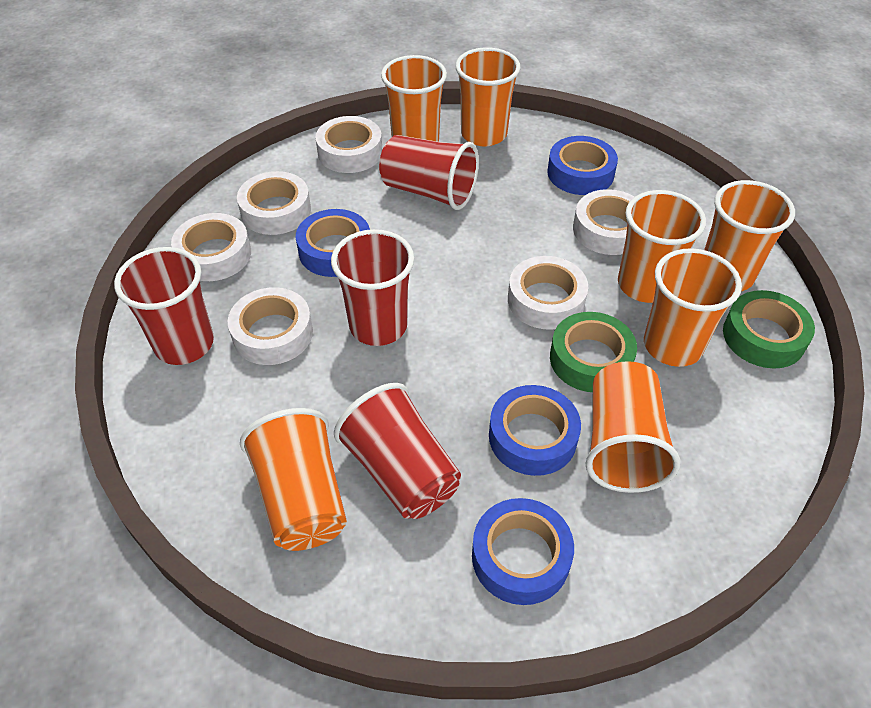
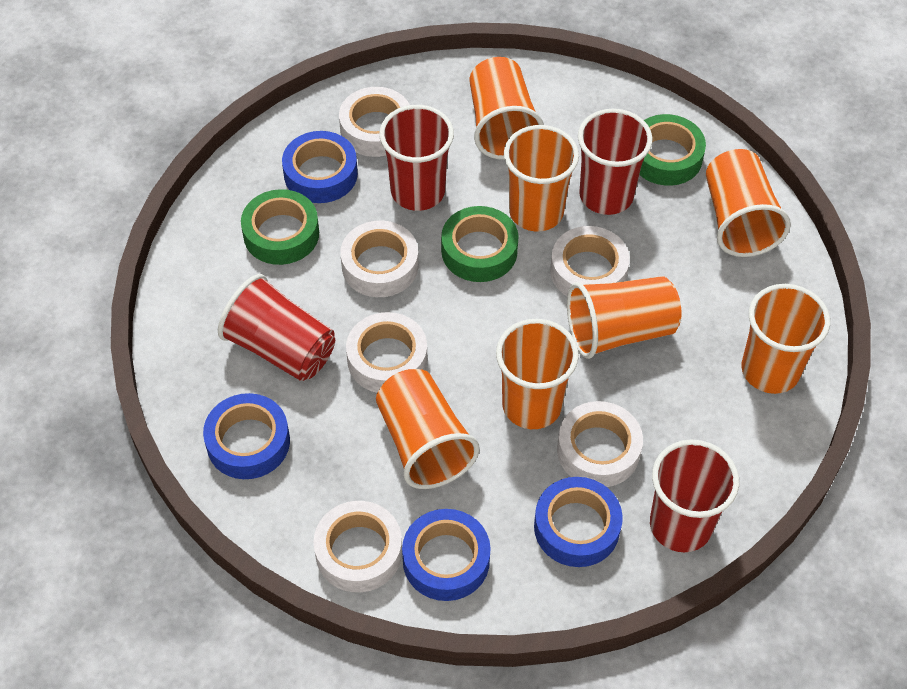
green tape: [550,312,637,392] [723,290,815,368] = 2 -> [241,189,319,265] [441,206,519,282] [639,114,706,186] = 3

